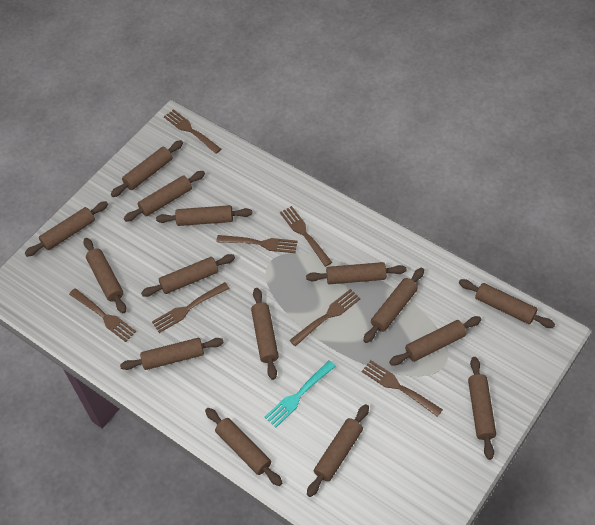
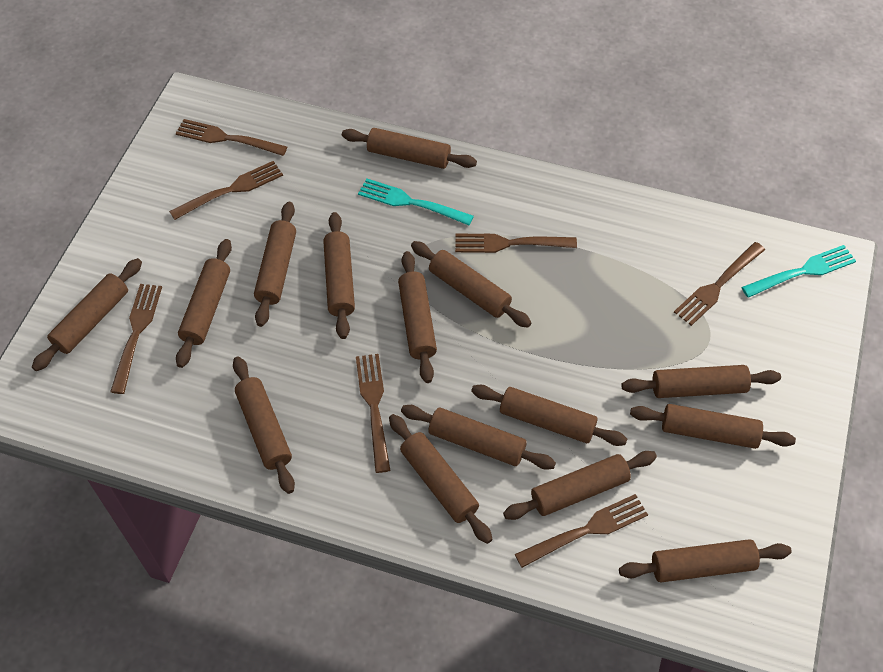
turquoise fork: [265,360,336,428] = 1 -> [358,178,474,225] [742,245,856,298] = 2

